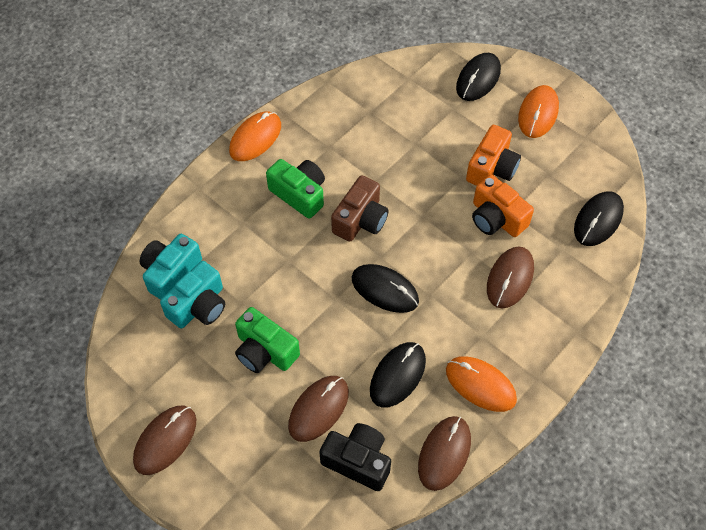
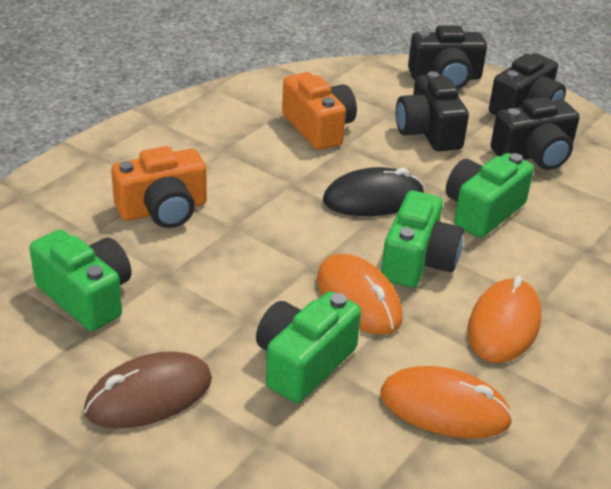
black camera: [319,423,391,491] = 1 -> [396,71,469,151] [408,25,487,89] [489,54,566,116] [490,97,580,170] = 4
black mouse: [352,264,419,313] [370,342,426,408] [456,53,501,101] [574,191,624,246] = 4 -> [323,167,424,216] = 1
brown camera: [331,175,389,241] = 1 -> none = 0
brown mouse: [133,406,196,475] [288,376,349,442] [418,416,471,491] [487,247,534,308] = 4 -> [84,352,212,429] = 1
green camera: [235,307,300,373] [266,159,325,219] = 2 -> [30,229,132,331] [256,291,361,403] [381,191,464,288] [446,153,534,238] = 4
turquoise camera: [140,234,202,300] [160,261,225,328] = 2 -> none = 0

